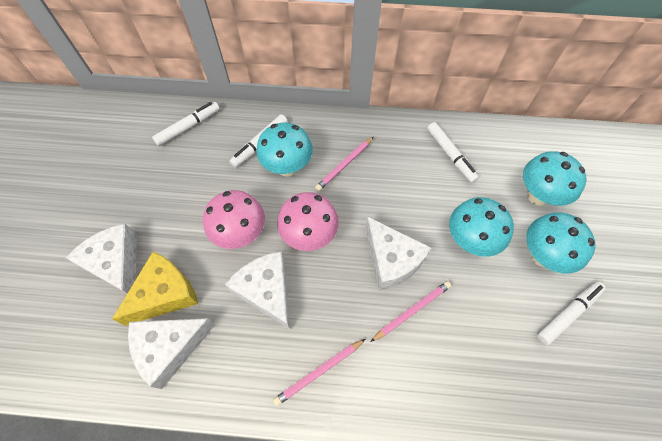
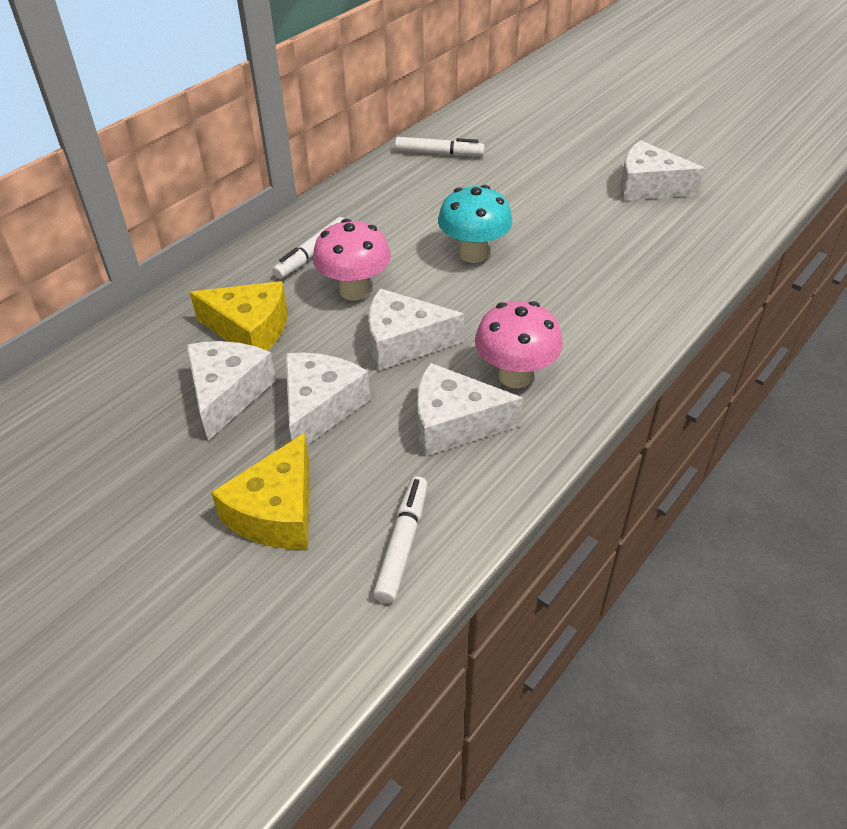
pink pencil: [273,339,365,406] [315,137,373,191] [370,281,451,342] = 3 -> none = 0
turquoise mushroom: [256,123,313,176] [449,197,514,257] [523,151,587,206] [526,212,596,273] = 4 -> [438,185,512,263] = 1
white cheese: [66,224,137,293] [128,318,215,389] [225,251,290,329] [366,217,432,291] = 4 -> [187,341,276,441] [286,353,371,445] [368,288,464,371] [417,363,523,456] [620,140,705,201] = 5
white marker: [152,102,220,146] [229,114,288,168] [427,122,479,183] [537,281,606,345] = 4 -> [273,217,345,279] [373,476,428,604] [395,137,485,156] = 3
yellow cheese: [112,252,198,326] = 1 -> [190,281,287,351] [211,433,309,549] = 2

